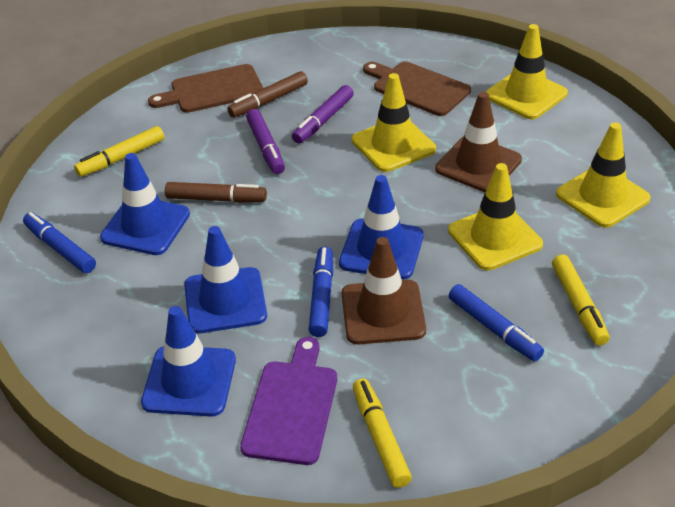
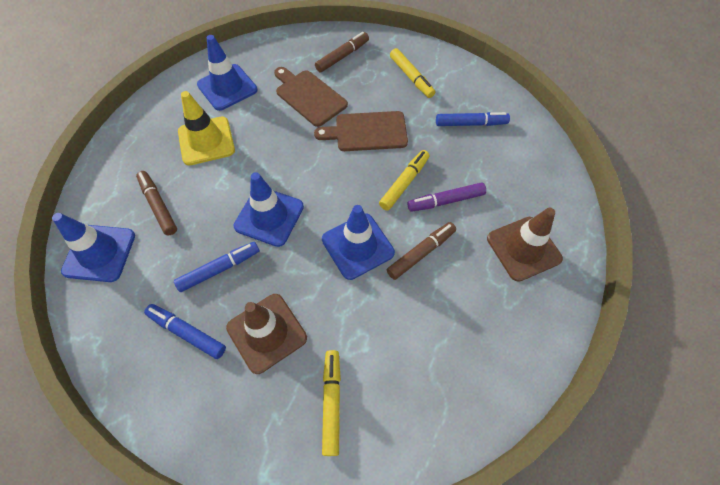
brown marker: [165,182,267,203] [227,71,308,118] = 2 -> [136,171,177,236] [315,32,369,72] [387,222,456,280] = 3
purple cutting board: [240,337,337,465] = 1 -> none = 0
purple marker: [246,109,285,174] [292,85,354,144] = 2 -> [408,183,486,212] = 1
yellow traffic cone: [352,73,436,172] [448,163,543,271] [486,24,568,119] [556,122,651,228] = 4 -> [178,91,235,165] = 1

